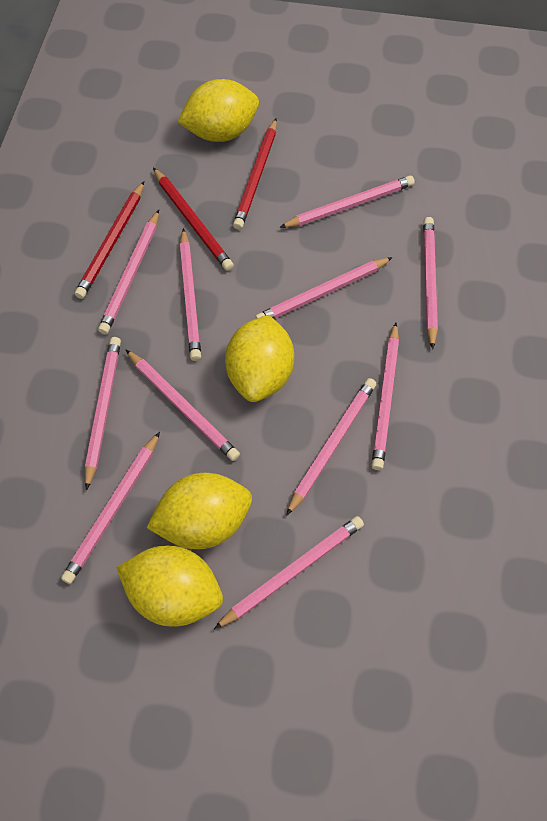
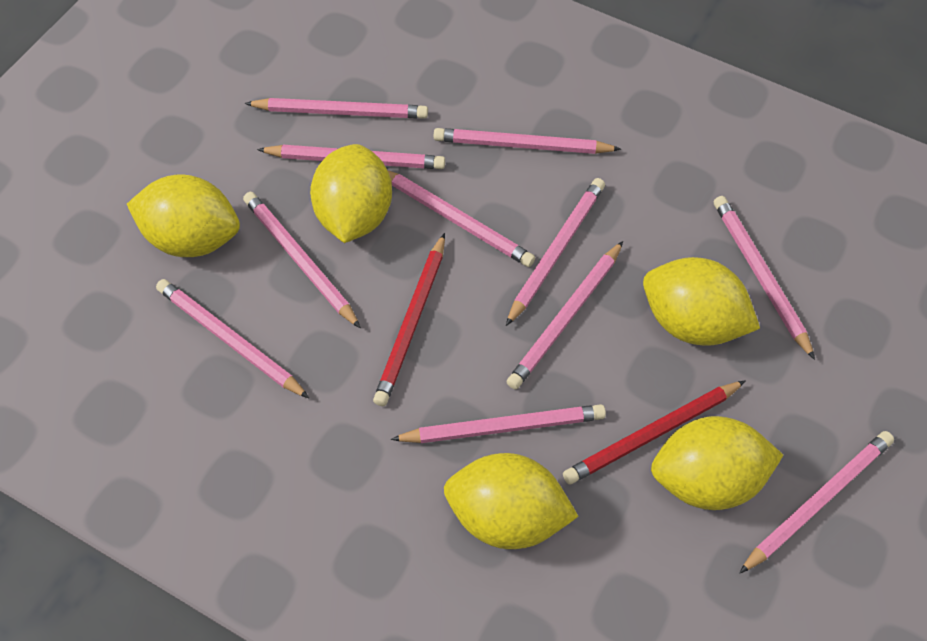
red pencil: [75,181,144,299] [153,168,234,271] [233,118,277,230] = 3 -> [373,233,445,406] [563,380,746,485] = 2
yellow lemon: [116,546,223,627] [147,473,252,549] [178,79,259,142] [225,315,294,402] = 4 -> [127,174,240,257] [310,144,392,243] [444,453,579,549] [643,257,760,346] [651,416,783,510] = 5

